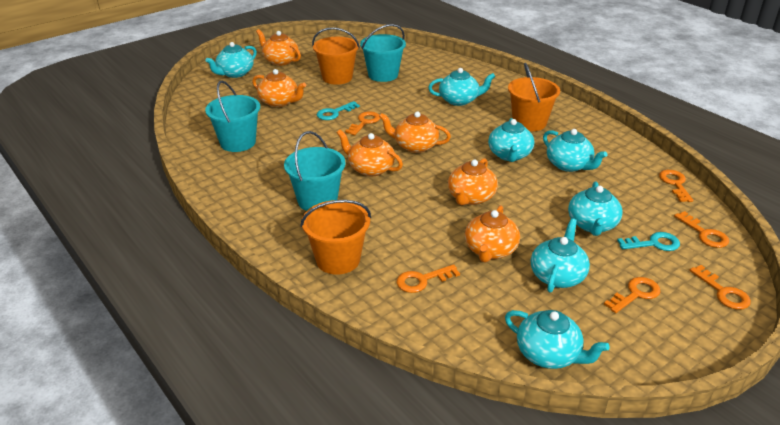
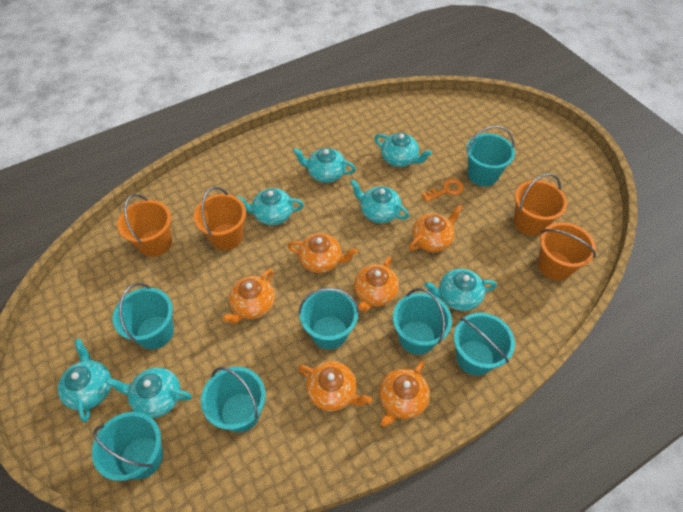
orange bucket: [300,200,371,275] [312,27,360,85] [508,63,560,131] = 3 -> [117,194,172,257] [194,187,246,250] [514,174,567,236] [538,222,596,281] = 4
orange key: [345,111,380,135] [397,264,460,293] [604,277,661,313] [659,170,693,202] [674,211,729,248] [689,265,751,310] = 6 -> [422,179,464,202] = 1
turquoise bucket: [205,80,260,152] [284,131,346,211] [360,24,406,82] = 3 -> [92,412,163,481] [113,283,174,349] [201,367,266,432] [299,288,359,350] [393,288,452,355] [454,313,515,376] [466,126,515,186] = 7
turquoise key: [317,101,360,120] [617,232,680,251] = 2 -> none = 0

